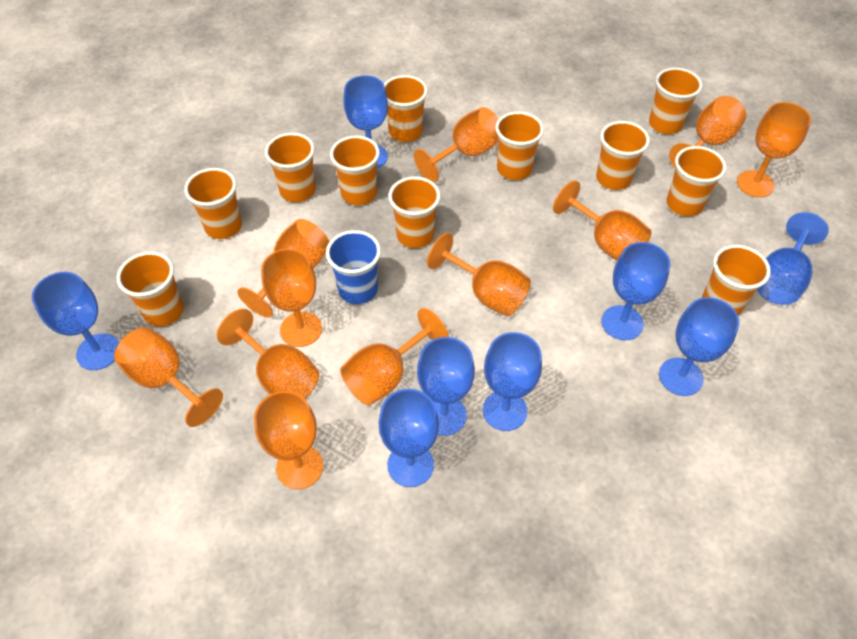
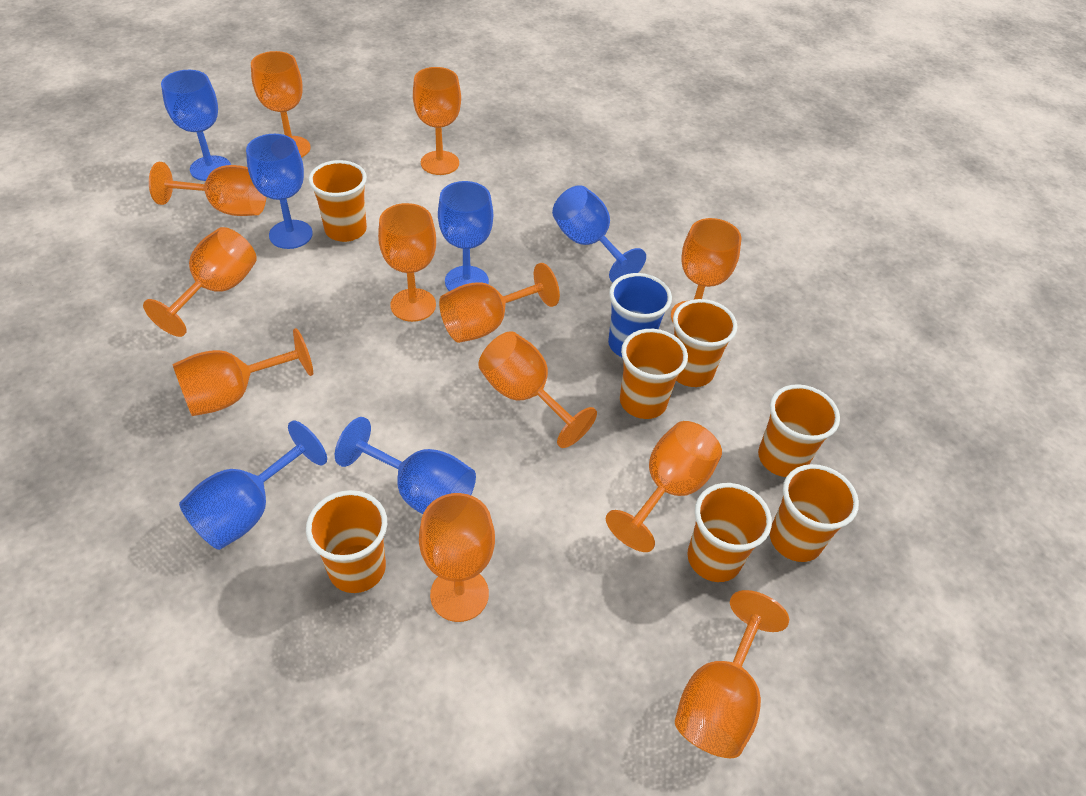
blue goblet: [32,272,119,370] [343,75,388,168] [379,389,439,487] [417,337,475,436] [483,332,542,431] [602,242,670,340] [659,297,739,396] [757,212,829,305] = 8 -> [161,70,231,181] [179,421,327,550] [246,134,313,249] [335,417,476,514] [438,181,493,291] [552,185,646,282] = 6
orange cup: [117,252,184,326] [184,168,242,239] [265,133,316,202] [330,135,380,205] [384,75,428,142] [388,176,441,248] [495,111,544,180] [596,121,650,190] [649,67,702,134] [667,146,726,216] [702,245,771,315] = 11 -> [306,490,387,593] [309,160,367,242] [620,329,688,419] [673,299,737,387] [687,483,772,582] [758,384,840,477] [770,464,859,562] = 7
orange goblet: [114,327,223,427] [217,309,319,399] [237,219,329,317] [254,391,323,489] [261,249,322,347] [340,308,449,405] [414,107,498,182] [427,233,531,316] [553,180,651,260] [669,96,746,167] [737,102,811,197] = 11 -> [143,227,257,337] [149,162,266,216] [172,328,313,416] [251,51,311,158] [378,203,436,322] [413,67,461,175] [419,493,495,622] [439,263,560,343] [478,331,597,448] [606,421,722,552] [671,218,742,322] [675,590,789,758] = 12

